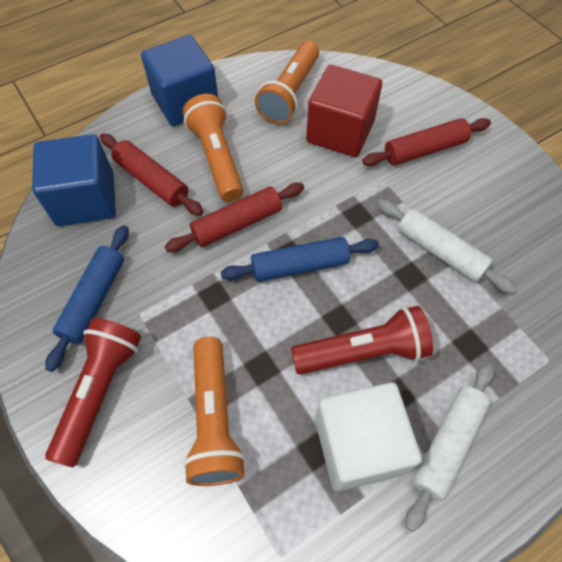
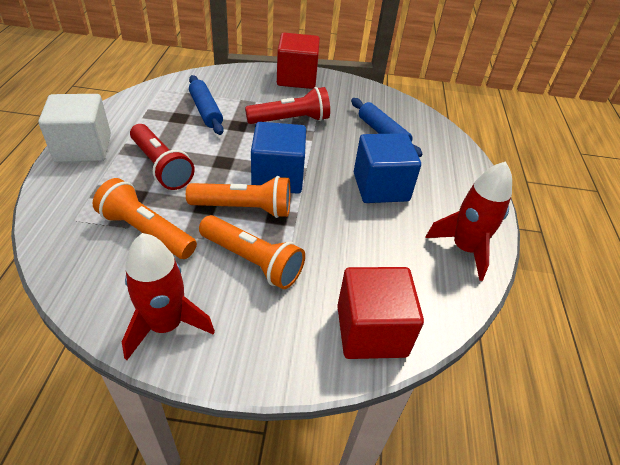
red cube: [306,65,382,157] = 1 -> [277,33,320,89] [337,267,424,359] = 2
red rocket: none = 0 -> [122,233,215,360] [425,161,512,281] = 2
red rolling pin: [100,133,203,216] [164,183,304,252] [362,118,491,166] = 3 -> none = 0
white rolling pin: [378,199,517,294] [406,363,494,532] = 2 -> none = 0

